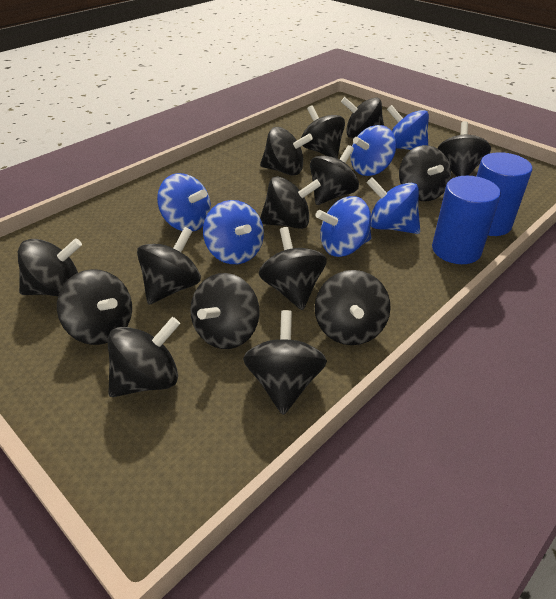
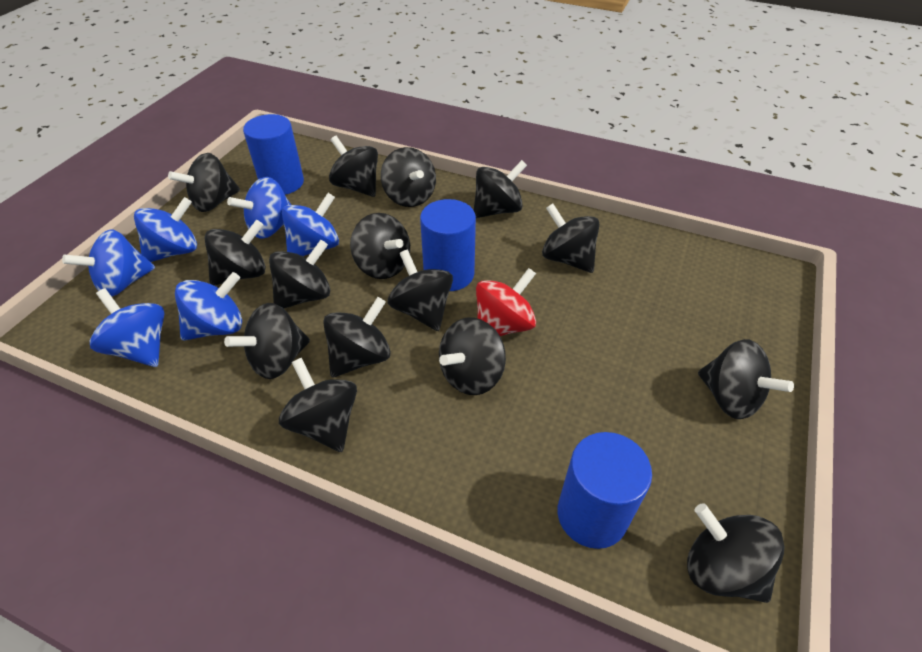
blue cylinder: [432,176,501,264] [477,152,533,236] = 2 -> [243,114,304,195] [420,199,476,291] [558,432,652,549] = 3
red spinning top: none = 0 -> [476,268,536,336] = 1

